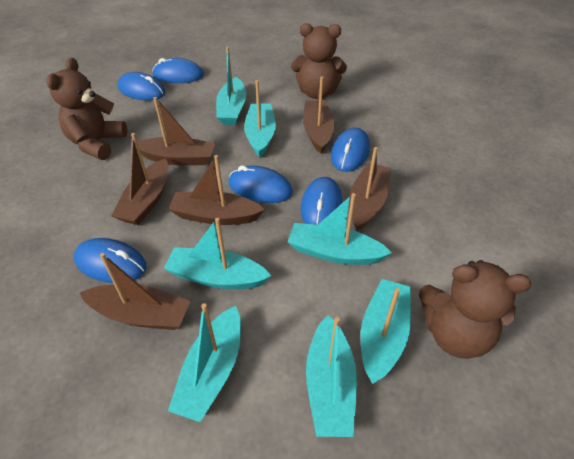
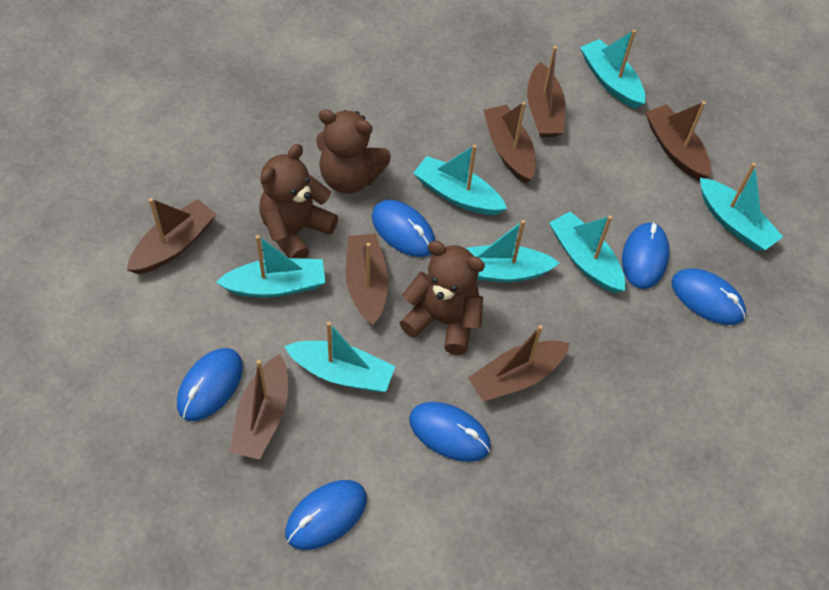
brown boat: [80,253,190,330] [111,133,169,225] [137,97,215,165] [168,155,265,225] [303,76,334,154] [349,147,391,231] = 6 -> [127,198,216,274] [230,354,288,460] [346,234,388,326] [468,325,570,402] [483,102,536,183] [527,46,565,137] [645,101,711,181] = 7

